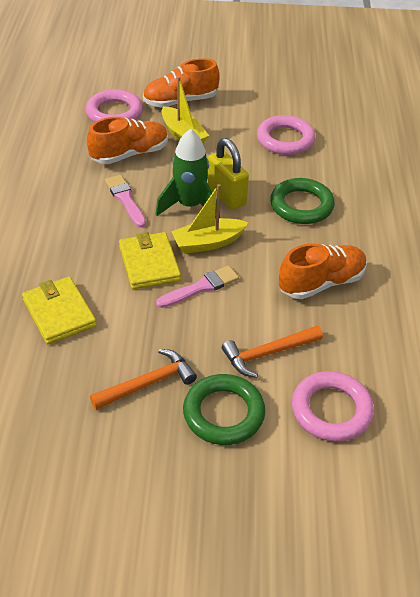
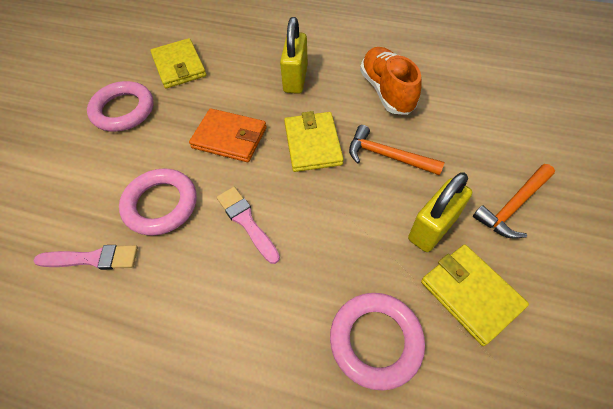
green ring: [183,374,265,445] [270,178,335,224] = 2 -> none = 0
green rocket: [156,129,220,219] = 1 -> none = 0
orange shoe: [87,117,168,164] [143,58,220,108] [279,243,367,299] = 3 -> [360,47,422,115] = 1
orange wallet: none = 0 -> [189,108,267,162] = 1
yellow boat: [161,76,209,143] [171,184,248,254] = 2 -> none = 0
yellow padlock: [207,138,249,210] = 1 -> [280,17,308,94] [408,172,472,252] = 2
yellow wallet: [22,277,97,344] [119,232,181,289] = 2 -> [150,38,206,89] [284,111,344,172] [421,244,529,346] = 3

